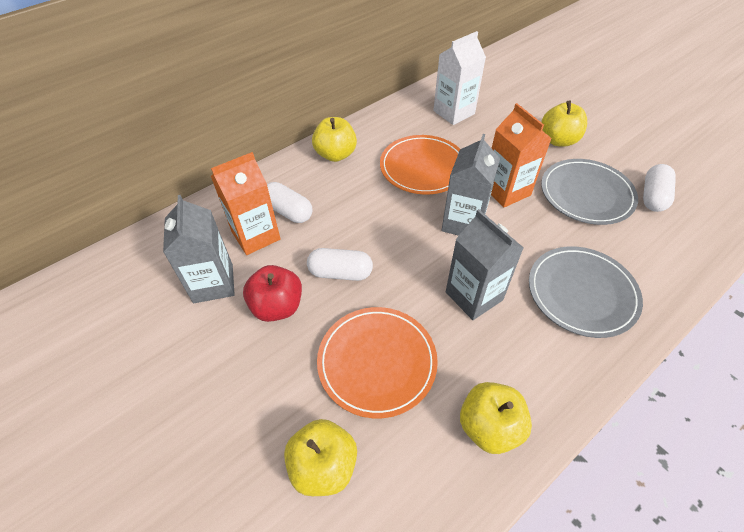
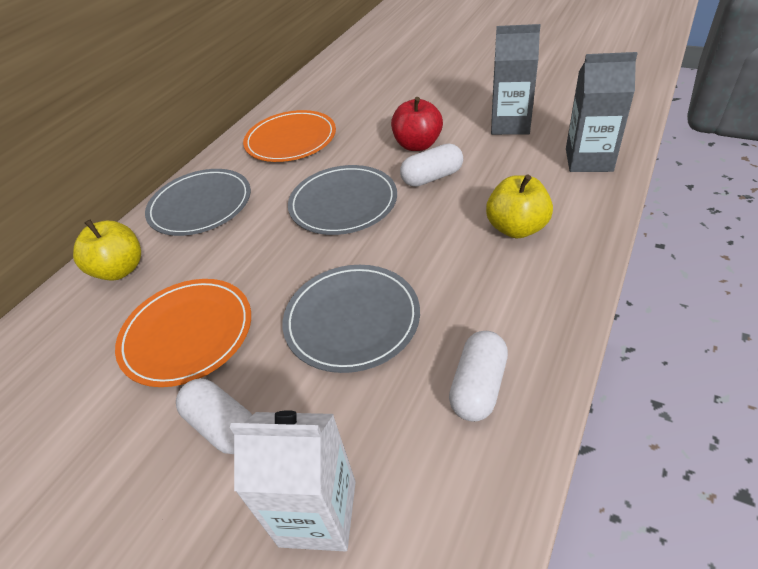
grey carton: [163,195,235,303] [441,134,500,236] [446,209,524,320] = 3 -> [491,24,540,135] [566,52,638,172] = 2
grey plate: [529,246,643,338] [541,159,638,225] = 2 -> [145,169,251,236] [283,265,420,373] [288,165,397,235] = 3
orange carton: [211,152,281,255] [491,103,552,207] = 2 -> none = 0
yellow apple: [284,419,357,496] [312,117,357,162] [460,382,532,454] [541,100,587,147] = 4 -> [73,220,141,281] [486,175,553,238] = 2

